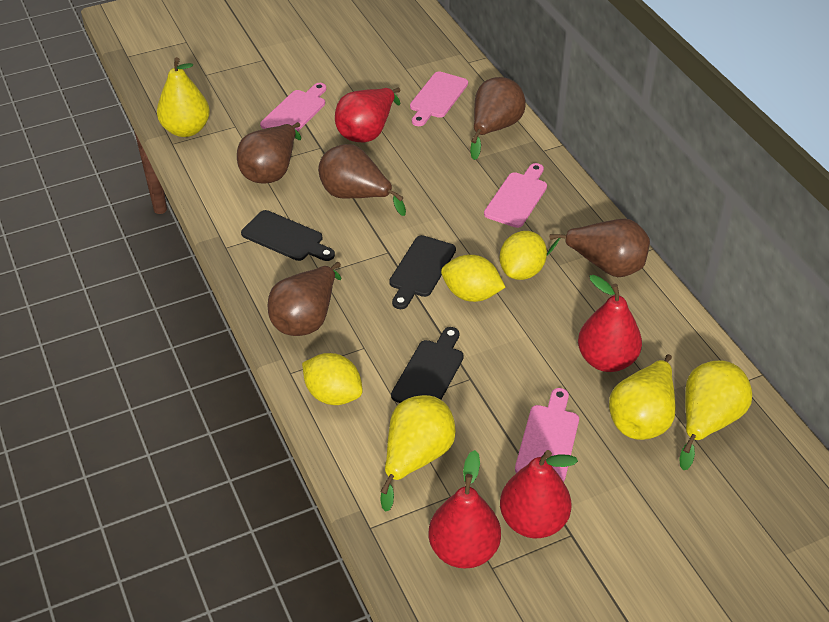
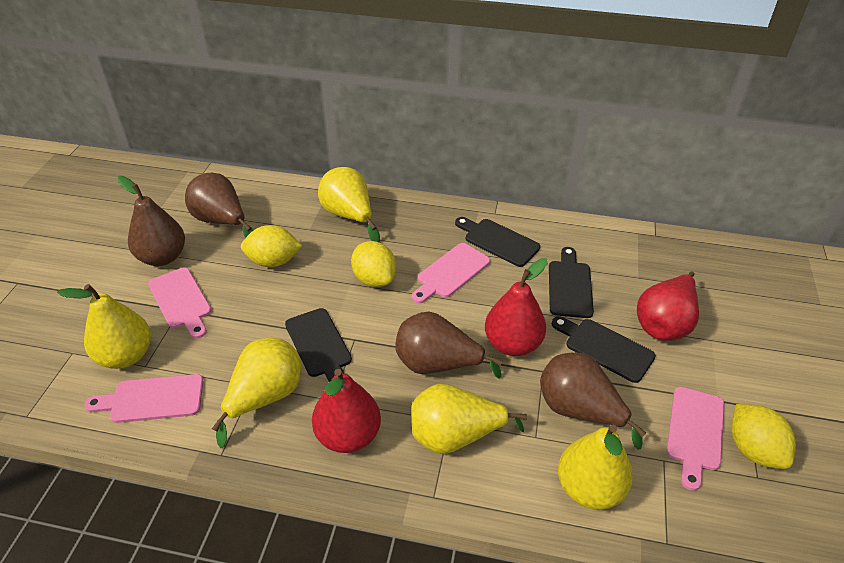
black cutting board: [241,210,335,261] [389,235,456,309] [391,327,464,403] = 3 -> [285,308,352,382] [455,217,540,267] [549,247,594,318] [552,316,656,383] = 4
brown pear: [237,122,301,184] [268,262,341,336] [318,144,406,216] [470,77,526,160] [547,218,650,277] = 5 -> [117,176,185,266] [185,173,253,237] [395,312,502,379] [540,353,646,450] = 4
red pear: [335,88,400,142] [429,450,501,569] [500,450,578,538] [578,275,642,372] = 4 -> [312,369,381,453] [485,258,547,356] [637,271,699,341] = 3
yellow pear: [157,57,210,137] [380,395,456,512] [609,354,676,440] [679,360,752,470] = 4 -> [57,284,151,369] [212,338,301,448] [318,167,380,242] [411,384,527,454] [558,424,633,510] = 5

